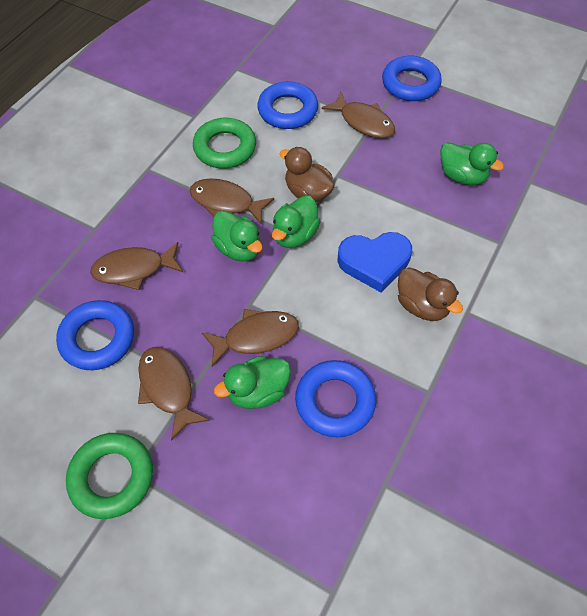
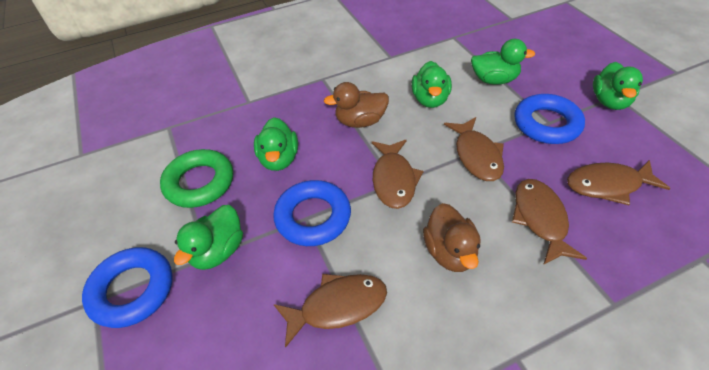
blue heart: [337,232,412,292] = 1 -> none = 0
blue ring: [56,300,134,370] [258,81,318,129] [295,360,376,437] [382,56,442,101] = 4 -> [82,247,173,328] [273,180,351,246] [514,94,585,144] = 3
green duck: [211,210,262,262] [214,356,291,409] [272,196,321,248] [440,142,504,185] = 4 -> [174,205,243,270] [254,117,298,171] [411,61,452,108] [471,39,535,85] [593,62,643,110] = 5
green ring: [66,433,153,519] [193,118,256,168] = 2 -> [160,149,233,208] = 1

